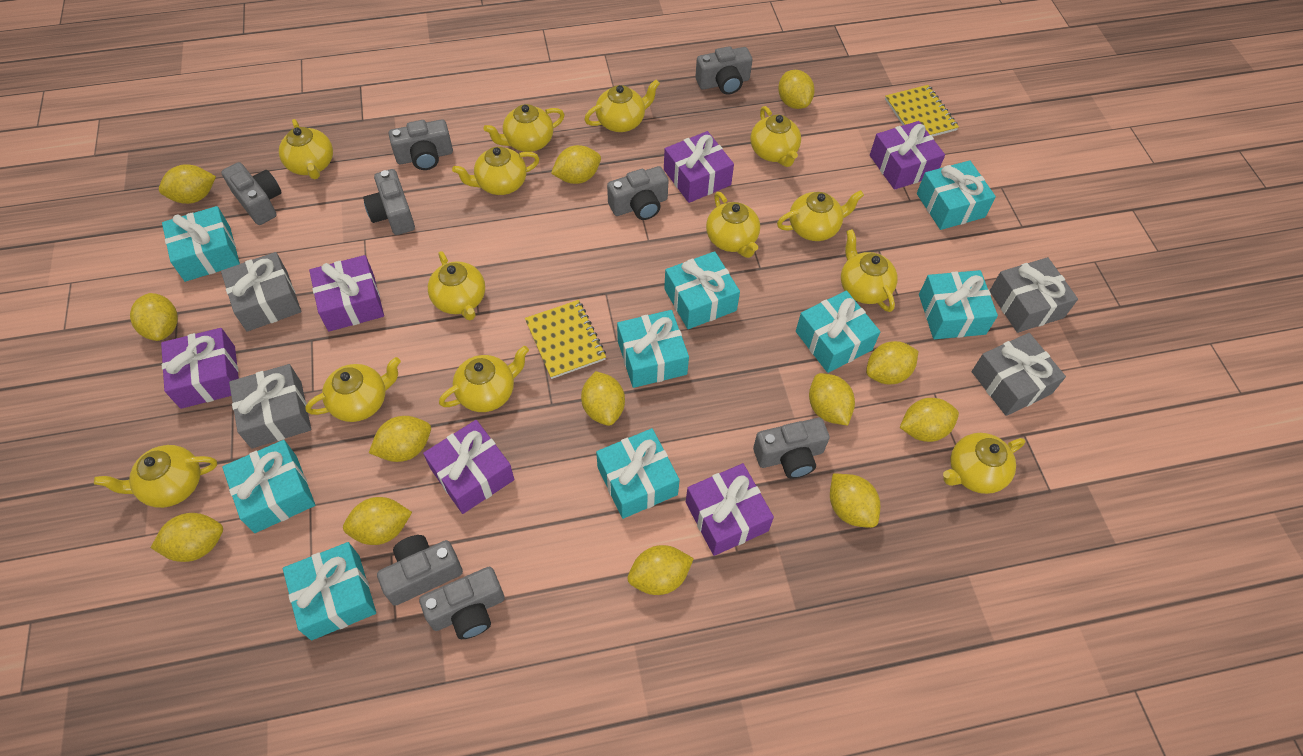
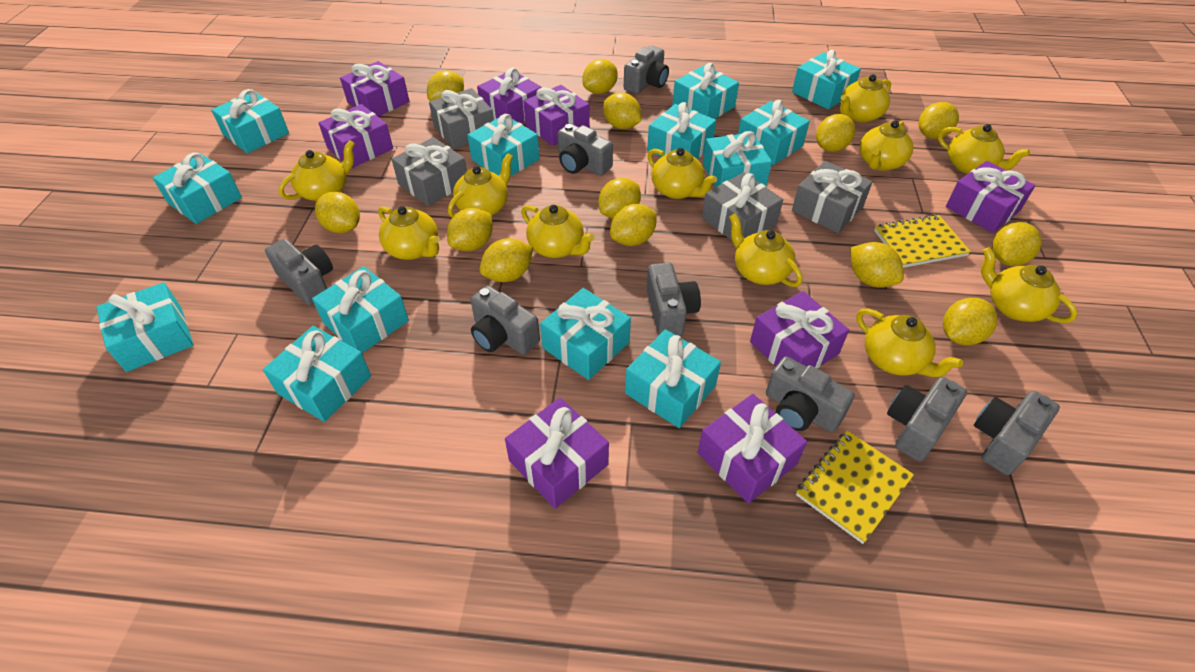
purple gift: [161,328,239,409] [309,255,384,332] [423,420,514,514] [664,131,734,203] [686,463,774,556] [870,121,945,190] = 6 -> [318,104,393,168] [340,61,409,117] [477,68,542,123] [505,398,609,509] [523,85,590,146] [698,394,807,503] [750,291,849,369] [946,161,1036,233] = 8
turquoise gift: [162,206,240,282] [222,440,315,533] [283,542,376,640] [596,428,680,519] [617,310,689,388] [664,251,740,329] [796,291,880,373] [917,160,996,230] [919,270,998,339] = 9 -> [97,282,193,372] [153,153,242,224] [211,89,289,153] [263,326,371,422] [312,266,409,353] [467,114,540,177] [540,288,631,380] [625,329,721,428] [647,102,716,159] [672,63,739,119] [703,131,772,187] [738,100,810,165] [792,50,861,110] = 13
yellow teapot: [94,445,217,508] [279,119,333,179] [305,357,401,422] [428,251,485,320] [439,346,529,412] [452,146,539,195] [484,104,565,152] [584,79,660,132] [706,192,760,258] [750,106,801,167] [777,190,864,241] [841,229,898,312] [943,433,1025,494] = 13 -> [278,140,355,201] [378,206,440,260] [448,153,513,217] [521,205,595,258] [648,148,717,199] [729,213,803,287] [840,74,891,123] [856,308,963,377] [860,120,913,171] [938,124,1030,174] [981,247,1078,323] = 11

